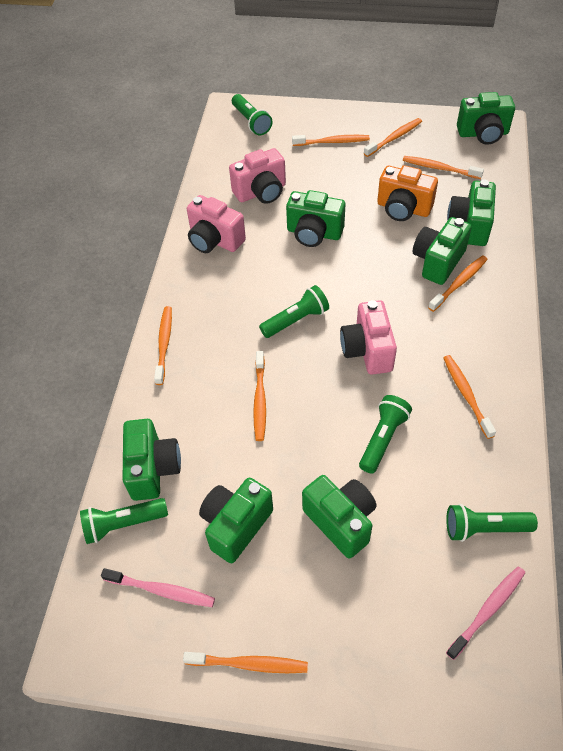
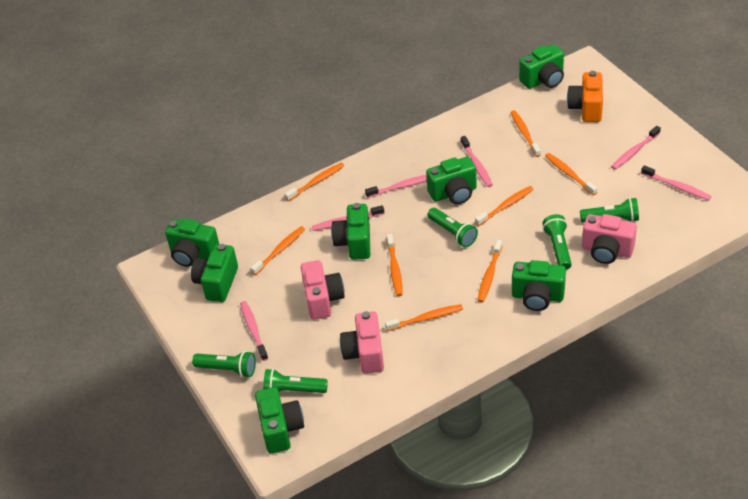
pink toothbrush: [101,568,215,607] [446,566,525,660] = 2 -> [240,301,268,361] [312,205,384,231] [365,175,427,198] [461,136,493,187] [611,126,661,170] [641,165,712,200] = 6

